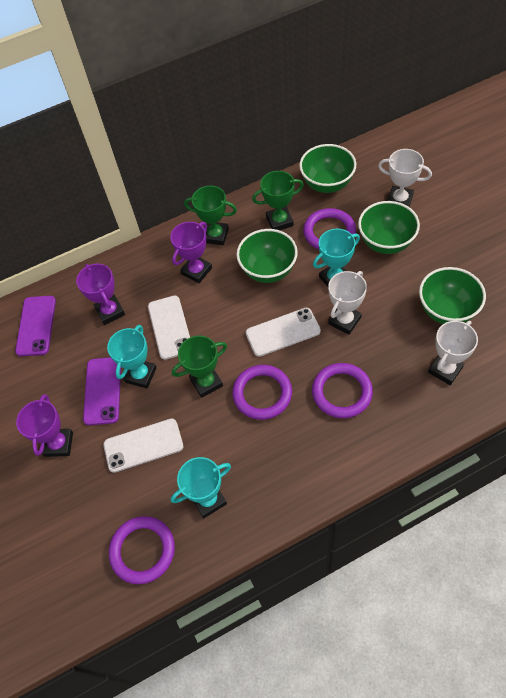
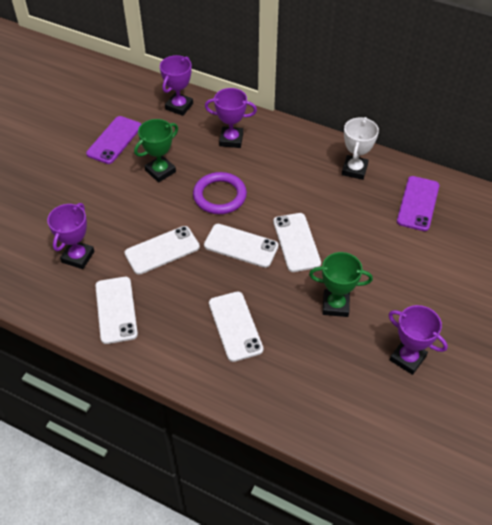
green bowl: [236,229,298,283] [299,144,356,193] [358,201,420,254] [419,267,486,324] = 4 -> none = 0
green trophy: [172,336,227,398] [184,186,237,245] [252,171,304,230] = 3 -> [134,119,178,182] [309,252,373,317] = 2
purple ring: [109,516,175,584] [232,365,292,420] [303,208,356,249] [312,363,373,418] = 4 -> [193,172,247,214] = 1
purple trophy: [16,394,73,457] [76,264,125,325] [170,222,212,283] = 3 -> [47,203,94,269] [160,55,193,116] [205,88,257,148] [388,305,448,375] = 4
turquoise trophy: [107,325,157,388] [171,457,231,518] [313,229,360,286] = 3 -> none = 0
white phone: [103,419,183,473] [148,296,190,360] [246,308,321,357] = 3 -> [95,277,138,344] [124,226,200,275] [204,224,279,268] [209,292,263,362] [273,213,321,272] = 5
white trophy: [328,271,367,334] [378,149,432,207] [428,321,478,385] = 3 -> [342,117,379,180] = 1

